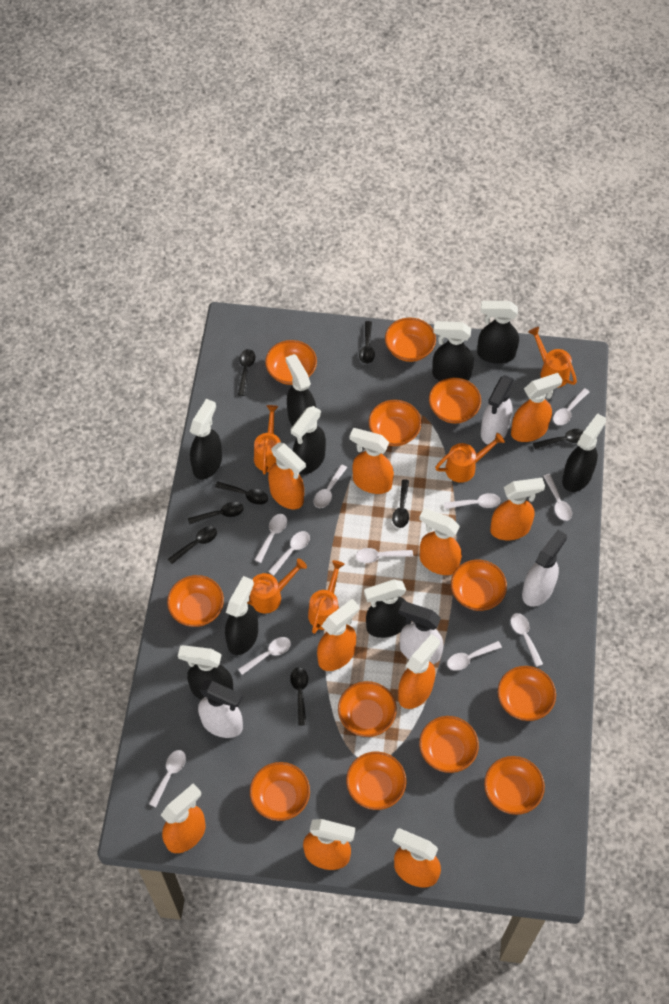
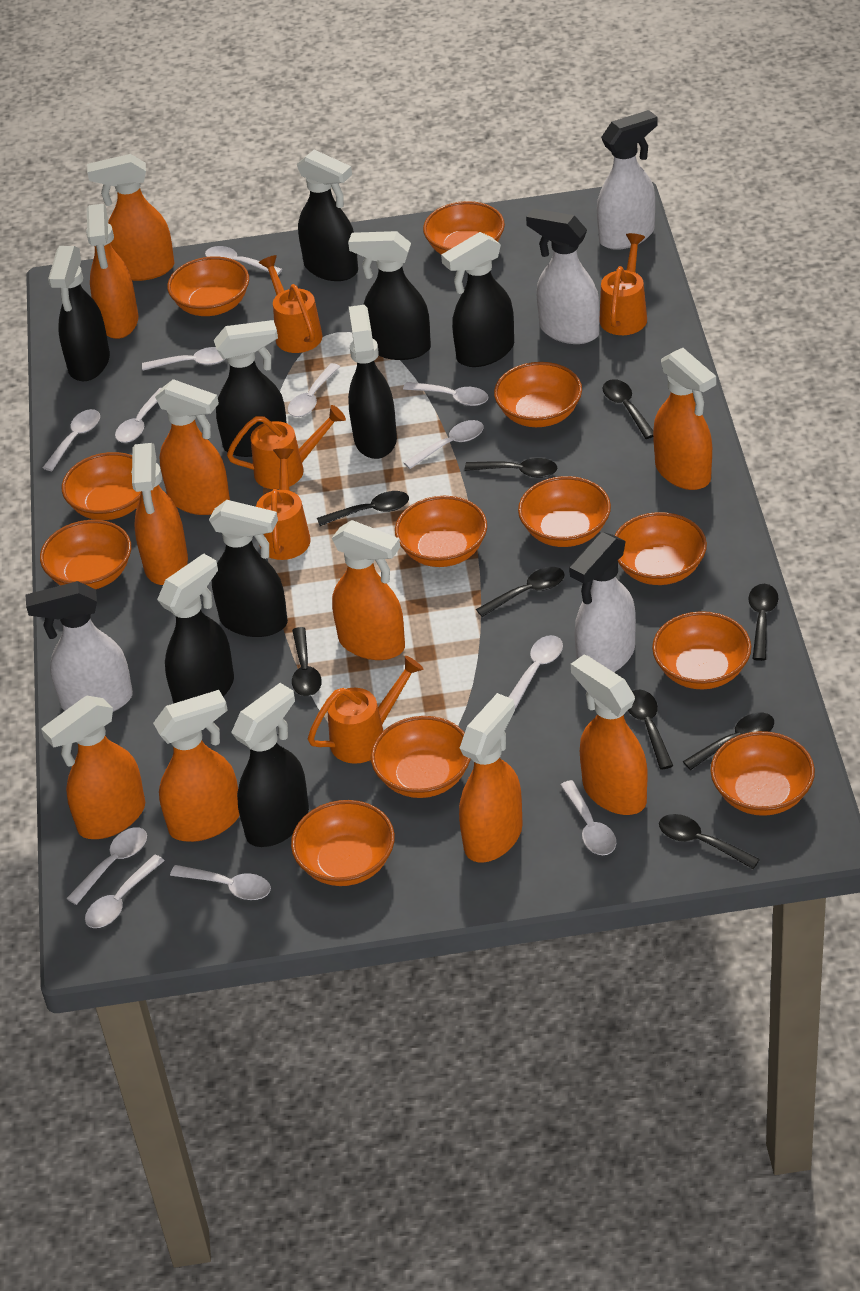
black spoon: [168,526,217,564] [188,502,244,525] [215,481,268,505] [238,349,255,396] [290,667,308,726] [359,321,375,364] [392,479,409,528] [533,429,584,449] = 8 -> [292,627,322,696] [317,491,409,526] [465,458,557,478] [476,567,565,617] [603,379,653,439] [628,690,673,770] [659,814,760,869] [683,713,774,770] [748,584,778,661] = 9
white spoon: [149,750,186,807] [238,637,291,675] [255,514,287,563] [268,531,310,576] [314,464,347,508] [356,548,413,563] [444,493,500,509] [447,641,502,671] [511,613,543,667] [543,474,572,521] [553,388,589,425] = 11 -> [43,409,100,471] [66,827,147,905] [85,855,165,928] [115,388,162,443] [142,347,225,371] [170,865,271,900] [205,246,282,275] [288,363,340,417] [403,382,488,406] [403,420,484,469] [509,635,563,709] [560,780,616,855] = 12

